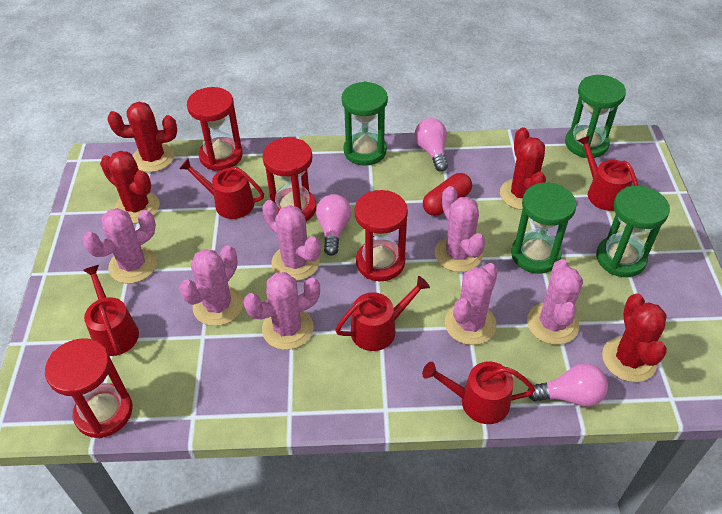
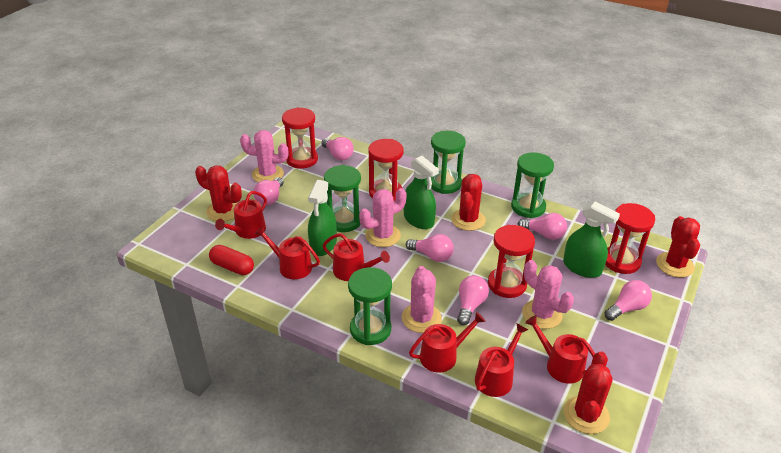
green spray bottle: none = 0 -> [308,180,337,256] [404,156,439,229] [563,202,620,278] = 3
pink cactus: [83,208,157,284] [179,245,243,326] [243,272,320,350] [262,200,321,281] [435,186,486,272] [445,263,498,345] [527,259,583,345] = 7 -> [240,130,288,182] [359,188,407,247] [402,266,442,333] [522,260,574,329] = 4
pink light bulb: [316,194,351,256] [415,118,448,172] [528,363,608,407] = 3 -> [253,177,284,206] [321,137,354,161] [406,234,454,262] [457,275,489,325] [518,213,567,240] [605,280,652,321] = 6
red watering can: [83,265,139,356] [179,158,264,219] [335,276,430,351] [422,362,535,424] [577,135,638,211] = 5 -> [215,191,267,239] [255,226,320,279] [322,233,390,281] [409,312,486,373] [475,323,528,397] [525,315,595,384] = 6

